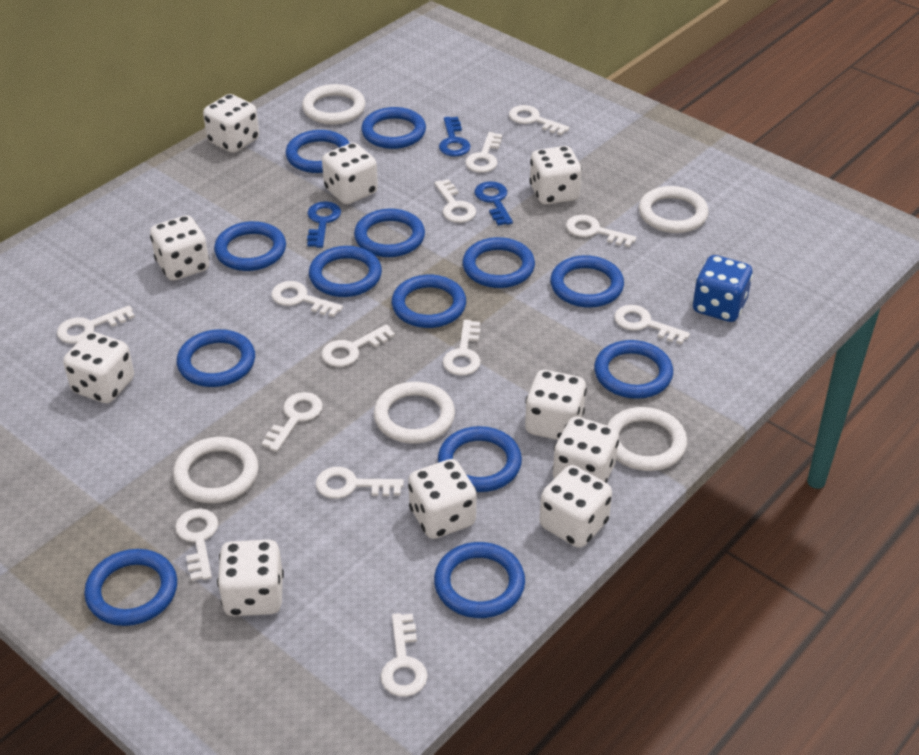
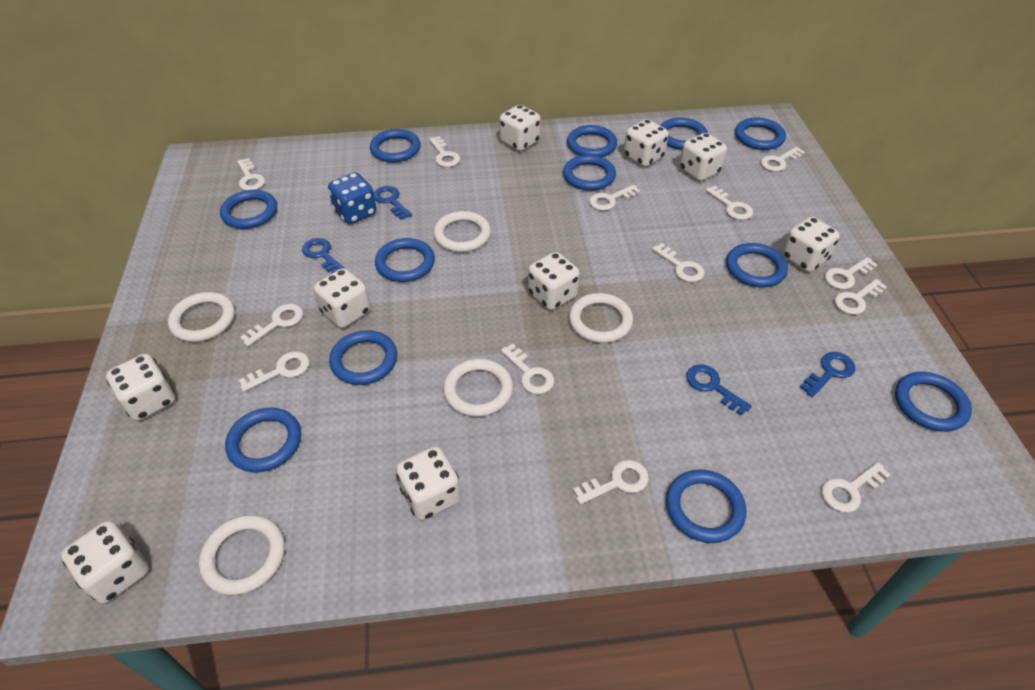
blue key: [307,201,341,248] [439,117,471,156] [474,181,513,226] = 3 -> [302,238,345,274] [374,186,412,220] [686,364,752,415] [800,352,856,397] = 4
blue ring: [84,549,177,626] [177,329,255,387] [214,221,286,271] [286,130,349,173] [309,246,382,297] [354,208,425,257] [361,107,426,149] [392,275,466,328] [434,542,525,618] [438,426,522,492] [462,237,535,288] [550,255,624,308] [594,340,673,399] = 13 -> [220,190,277,229] [225,408,301,473] [329,330,397,385] [370,129,421,163] [375,238,435,282] [563,155,616,191] [567,125,617,157] [660,118,708,150] [666,470,746,543] [726,243,788,288] [735,118,786,150] [895,372,972,432] = 12
white dice: [63,332,134,403] [150,215,210,281] [203,94,259,153] [217,540,284,616] [322,143,378,204] [408,459,477,539] [525,370,587,440] [529,146,582,205] [540,465,612,548] [552,417,619,483] = 10 -> [61,521,149,603] [106,354,176,421] [314,268,371,328] [396,446,461,520] [499,105,541,151] [528,252,580,310] [624,119,669,167] [679,133,727,181] [782,217,840,272] = 9

